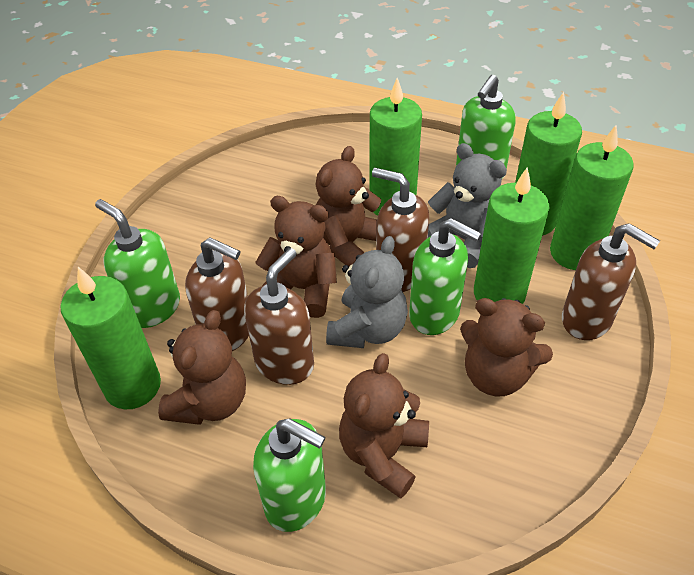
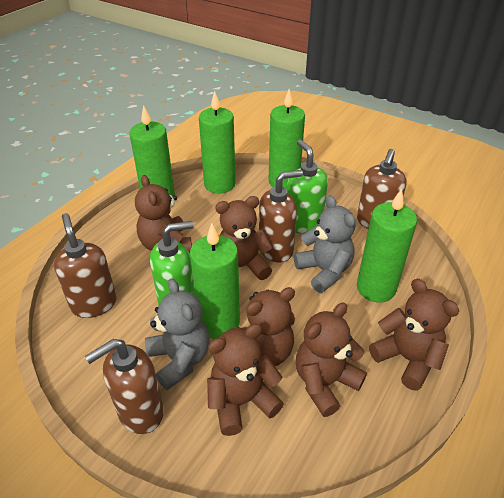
brown teddy bear: [158,310,246,425] [255,196,337,318] [315,146,381,266] [339,353,429,499] [460,298,553,396] = 5 -> [135,175,192,253] [207,323,284,436] [215,196,273,280] [230,287,295,366] [296,302,367,417] [369,279,459,391] = 6
green soap dispenser: [95,199,180,328] [253,418,326,532] [409,218,481,335] [456,75,516,179] = 4 -> [150,221,195,305] [287,140,328,234] = 2

